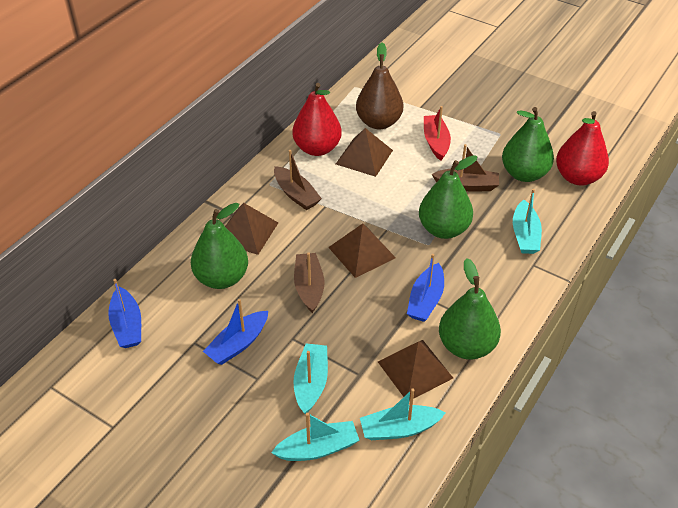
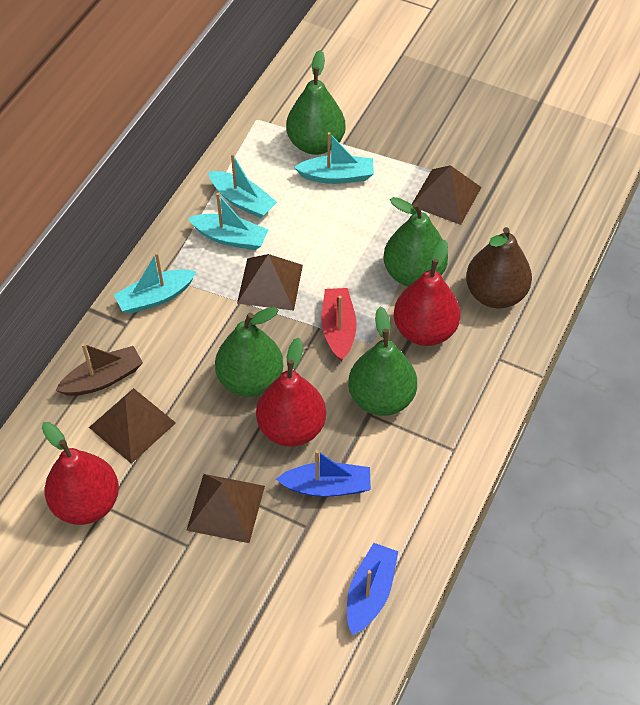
blue boat: [108,279,141,348] [203,299,268,365] [407,254,444,322] = 3 -> [276,450,371,497] [347,543,398,635] = 2
brown boat: [274,150,322,210] [294,253,324,313] [432,144,499,191] = 3 -> [55,343,143,396] = 1
red pear: [292,83,342,156] [556,111,609,185] = 2 -> [42,422,119,525] [256,337,326,447] [394,240,461,346] = 3

